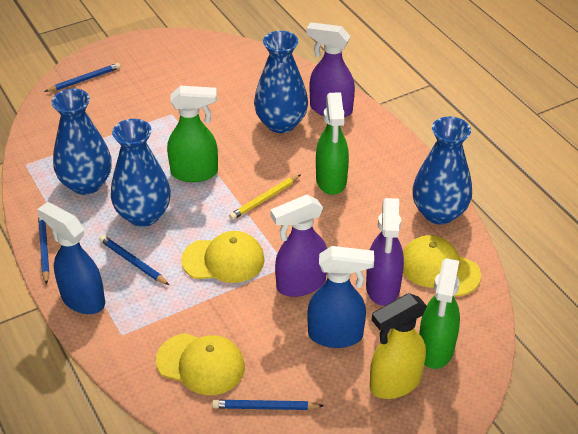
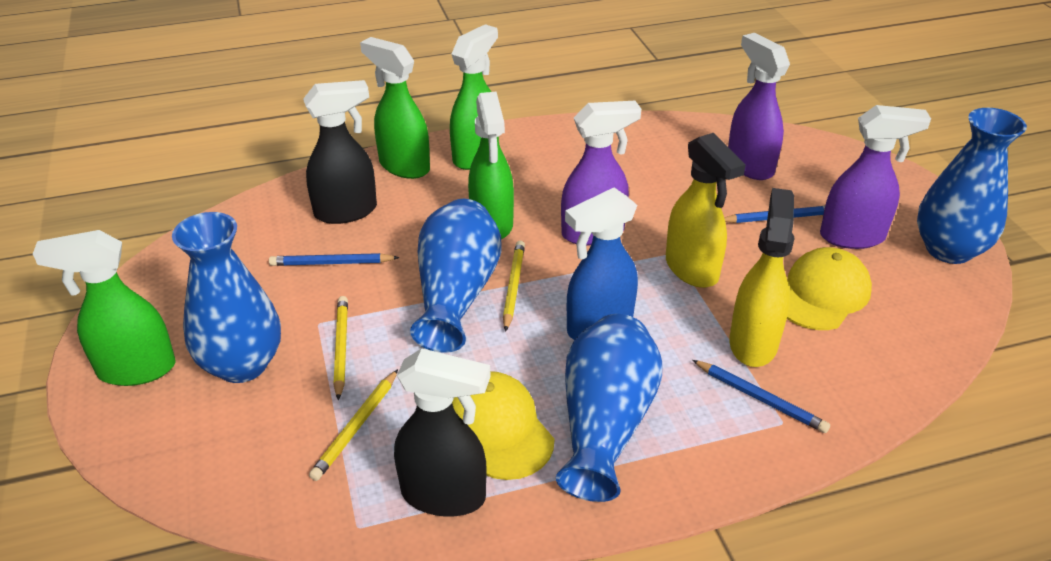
black spray bottle: none = 0 -> [303,80,377,224] [394,348,491,517] = 2
blue pencil: [38,215,49,285] [44,63,121,92] [99,235,169,285] [212,400,324,410] = 4 -> [269,253,400,266] [692,360,830,433] [724,206,825,223] = 3
blue spray bottle: [37,202,105,314] [307,246,374,348] = 2 -> [565,187,638,340] = 1
green spray bottle: [167,86,218,182] [316,92,349,195] [419,258,460,369] = 3 -> [33,230,176,386] [360,37,430,179] [450,24,499,170] [468,92,514,239] = 4
yellow cap: [156,333,245,395] [181,231,265,283] [403,235,481,296] = 3 -> [452,371,554,480] [787,247,872,330] = 2
yellow pencil: [229,175,300,220] = 1 -> [309,369,398,481] [333,296,348,401] [503,241,525,332] = 3
yellow spray bottle: [370,293,427,399] = 1 -> [666,133,746,288] [729,188,794,367] = 2

